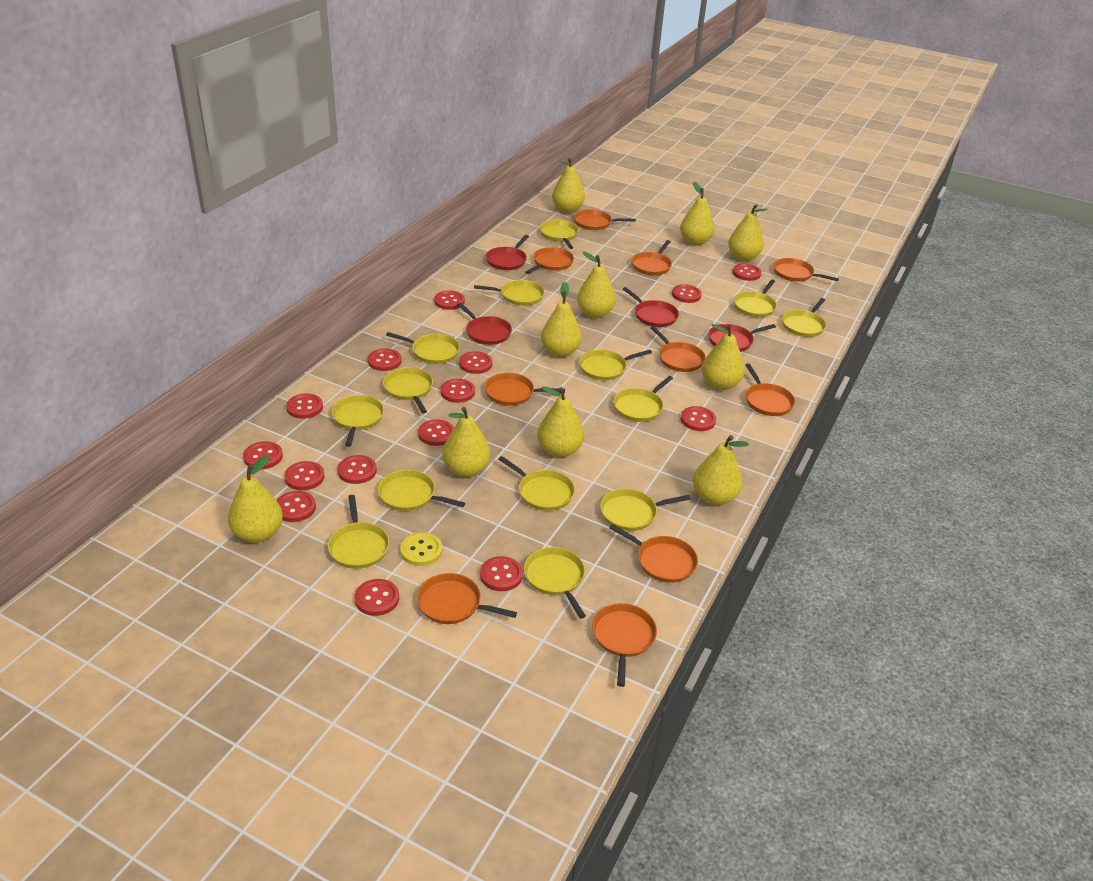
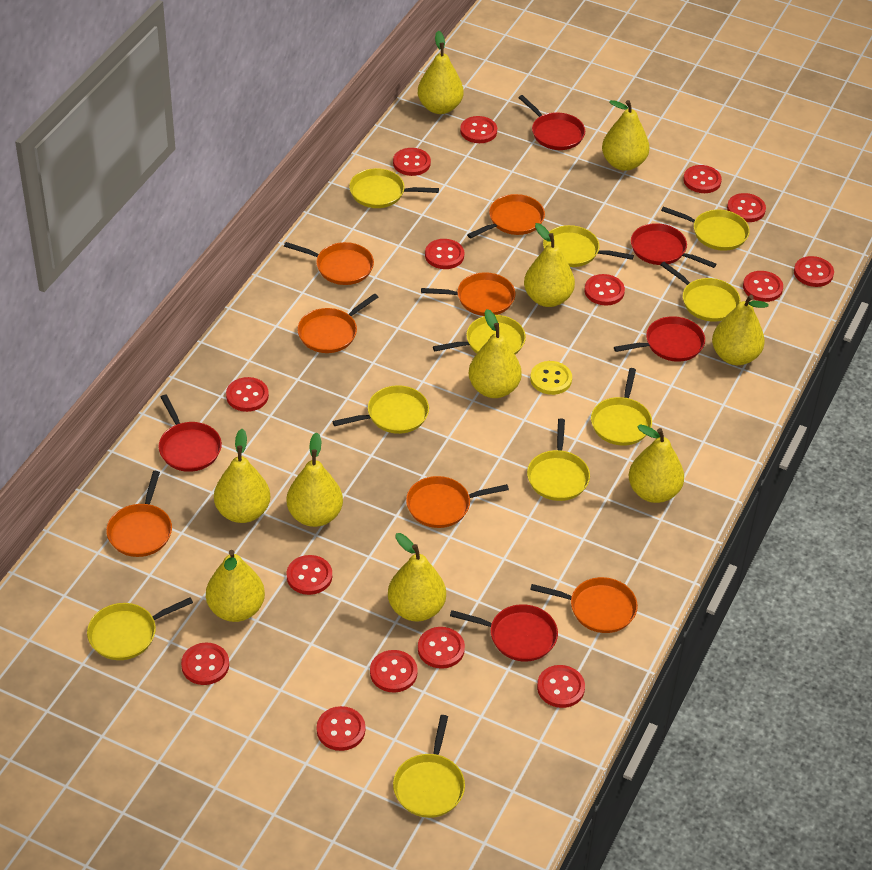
orange pan: [417,573,517,624] [484,373,565,406] [525,247,574,274] [574,209,636,230] [592,603,657,687] [609,524,698,583] [631,240,672,275] [651,326,706,372] [745,363,795,416] [773,258,839,282] = 10 -> [106,471,172,557] [284,242,374,285] [297,293,378,353] [406,476,509,528] [421,272,515,316] [467,194,545,238] [530,577,638,633] = 7
red pan: [457,303,512,345] [486,235,529,270] [623,287,679,327] [708,324,776,352] = 4 -> [158,395,222,472] [450,604,558,661] [518,95,585,150] [614,316,705,362] [631,223,716,268] = 5
yellow pan: [328,495,389,569] [331,395,384,447] [378,470,465,511] [383,367,433,414] [386,332,460,364] [474,280,544,306] [498,456,575,511] [524,547,586,619] [540,220,579,249] [579,350,652,380] [600,489,690,531] [613,376,673,422] [734,279,777,317] [782,298,827,337] = 14 -> [87,597,193,660] [332,385,429,434] [349,168,439,208] [393,715,465,818] [433,315,526,355] [527,418,590,501] [543,225,634,267] [591,368,652,446] [660,262,741,322] [661,206,750,251] = 10

